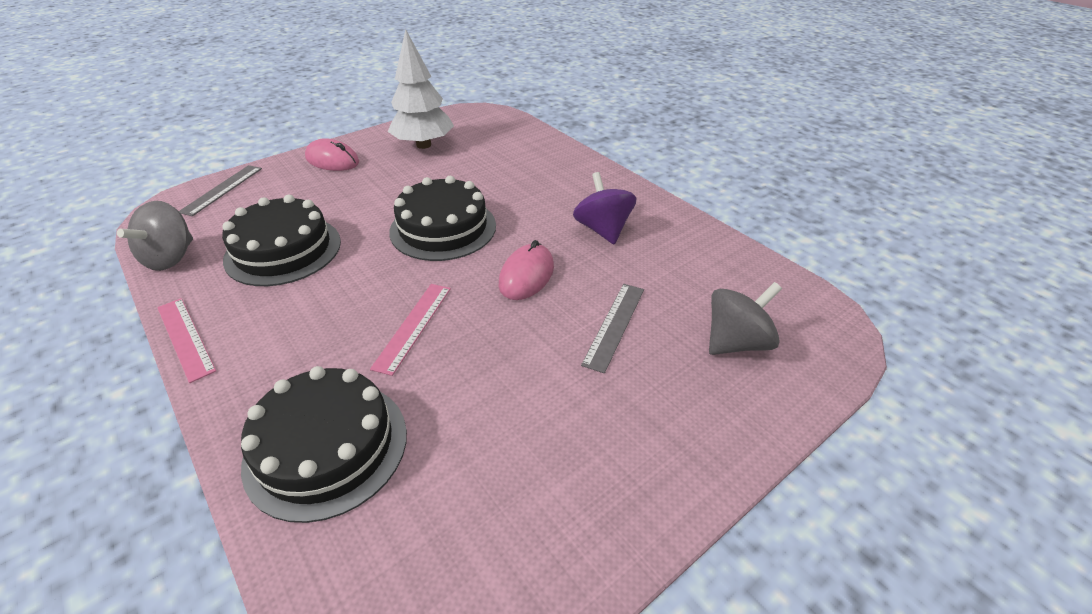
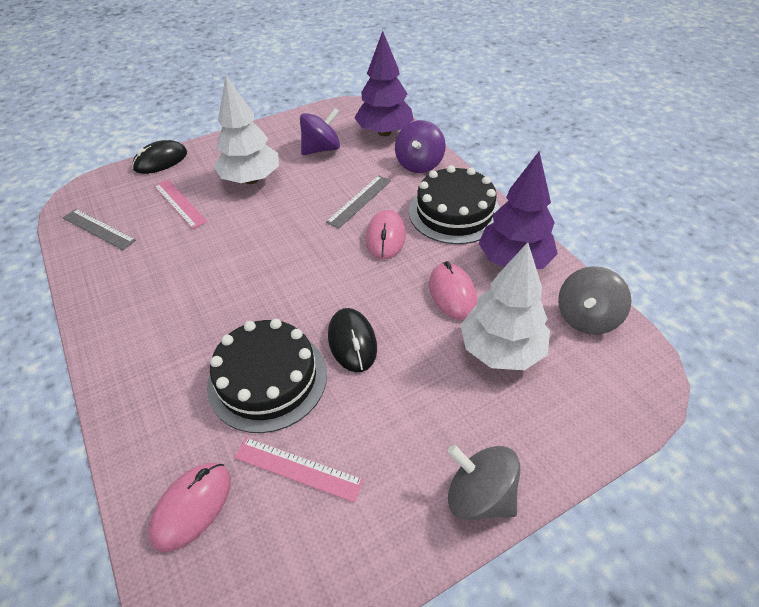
black cake: [222,195,341,286] [241,366,407,523] [389,176,496,261] = 3 -> [207,319,327,433] [409,165,500,244] = 2
black mouse: none = 0 -> [132,140,187,174] [328,308,377,372] = 2
pink mouse: [305,138,359,171] [499,240,554,300] = 2 -> [148,463,231,552] [366,210,406,260] [429,261,477,320] = 3
purple spinning top: [573,172,636,244] = 1 -> [300,108,340,155] [395,120,446,173] = 2
purple tree: none = 0 -> [354,31,414,136] [478,152,558,269] = 2
white tree: [388,29,454,149] = 1 -> [214,76,279,184] [461,242,550,370] = 2

